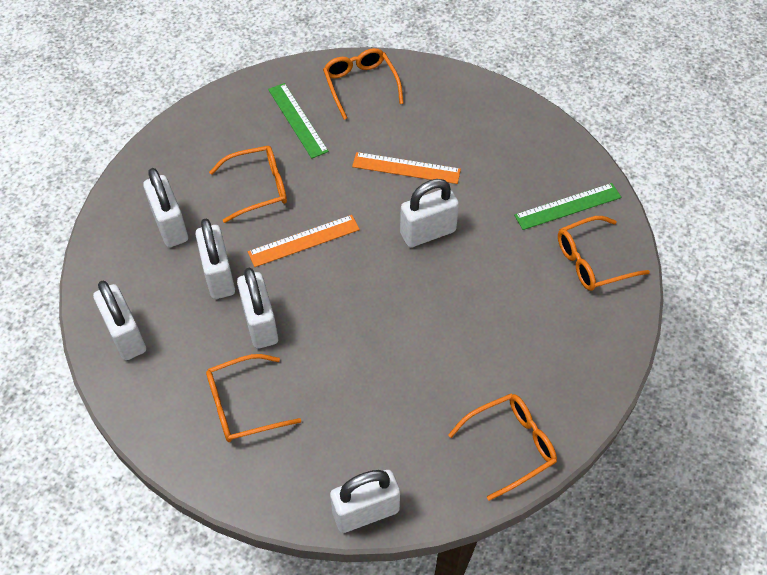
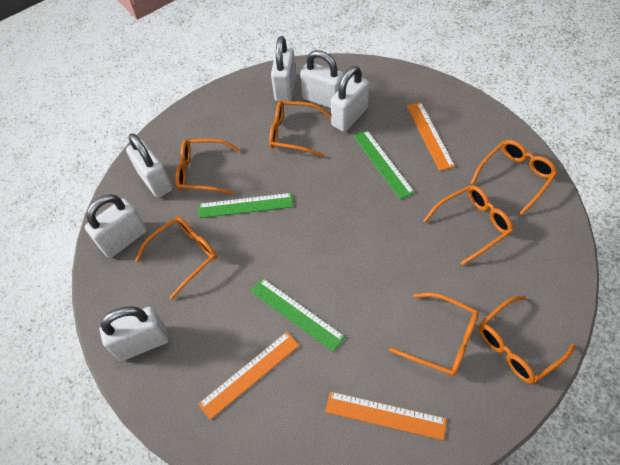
green ruler: [268,83,329,159] [514,183,621,230] = 2 -> [198,193,293,218] [251,278,345,352] [353,130,415,200] = 3
orange glasses: [206,354,301,442] [209,146,287,223] [323,48,404,120] [448,393,557,501] [558,216,650,291] = 5 -> [135,216,217,300] [175,139,240,195] [269,101,331,157] [389,293,479,377] [423,185,513,266] [470,140,557,216] [479,296,576,384] = 7
orange ruler: [248,215,360,267] [352,152,461,184] = 2 -> [198,332,300,420] [325,391,447,440] [407,102,455,171] = 3

